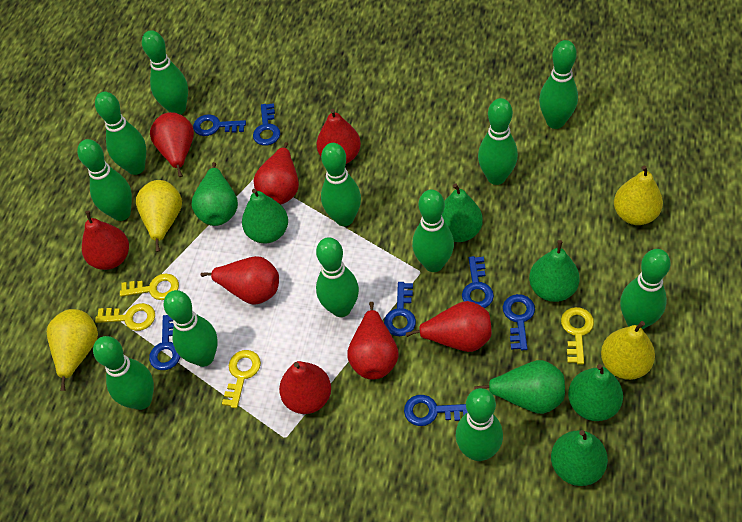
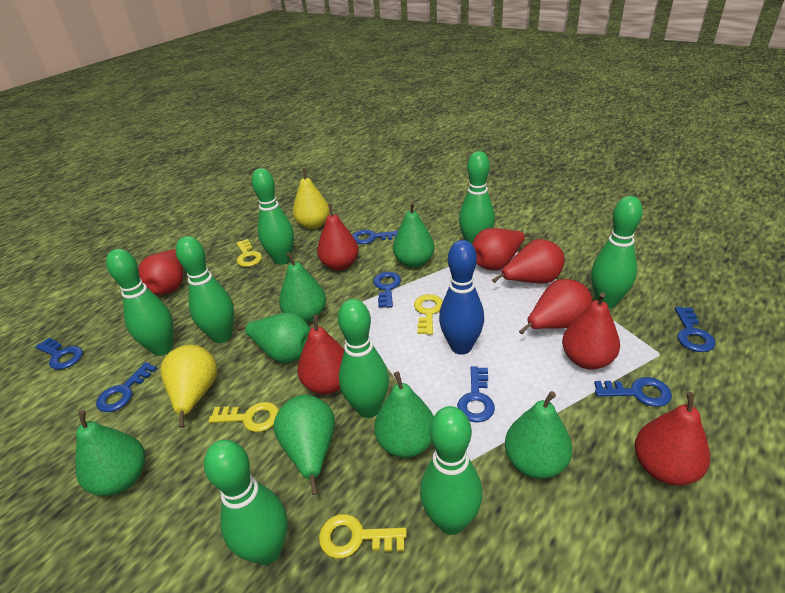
blue bowling pin: none = 0 -> [439,240,484,355] = 1
green bowling pin: [77,139,132,221] [93,336,154,410] [95,92,146,175] [142,30,188,115] [164,290,218,367] [316,237,359,317] [321,143,361,226] [412,189,454,272] [456,388,503,461] [478,98,518,185] [539,40,578,129] [620,249,671,329] = 12 -> [106,249,173,356] [176,236,234,343] [204,440,288,565] [252,168,294,265] [338,299,389,418] [420,406,483,535] [459,151,495,244] [591,196,643,308] = 8
yellow pear: [47,309,98,391] [136,180,182,252] [601,321,655,380] [614,166,663,225] = 4 -> [160,345,218,428] [293,168,330,229] = 2

